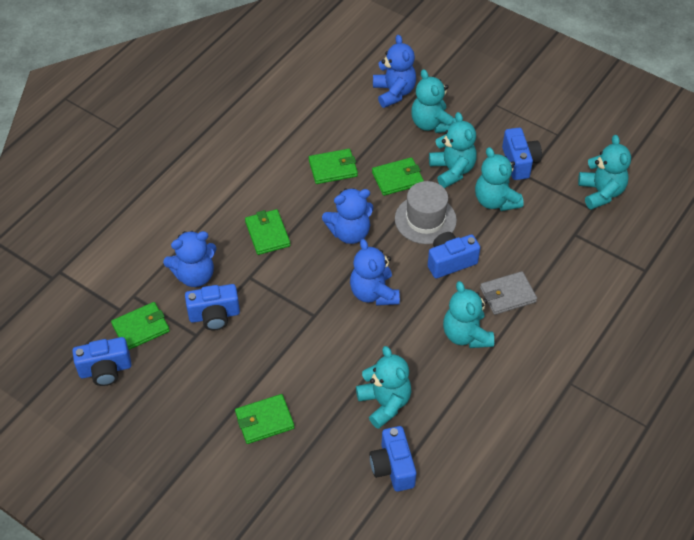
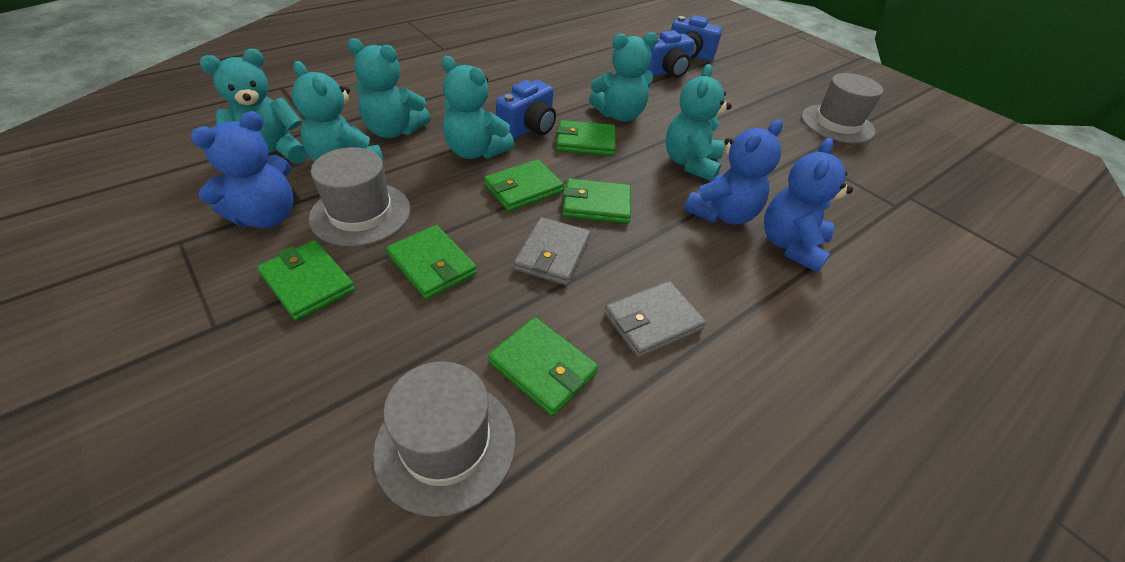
blue camera: [72,337,132,386] [185,284,240,331] [369,426,416,492] [428,232,480,278] [502,128,542,180] = 5 -> [496,80,556,139] [648,30,695,78] [671,15,722,61] = 3
blue teddy bear: [163,231,217,287] [322,188,374,244] [350,239,400,306] [373,35,416,108] = 4 -> [190,111,294,228] [684,119,783,225] [764,138,853,273] = 3
green wallet: [111,302,170,350] [235,394,295,444] [245,209,290,255] [309,149,358,184] [372,157,424,196] = 5 -> [257,240,355,321] [387,225,477,299] [484,159,564,211] [488,317,599,416] [556,120,616,156] [563,178,631,224] = 6
grey hat: [395,181,457,244] = 1 -> [309,147,410,247] [373,361,516,517] [801,73,883,144] = 3
grey wallet: [480,271,537,315] = 1 -> [514,217,591,286] [604,281,706,358] = 2

